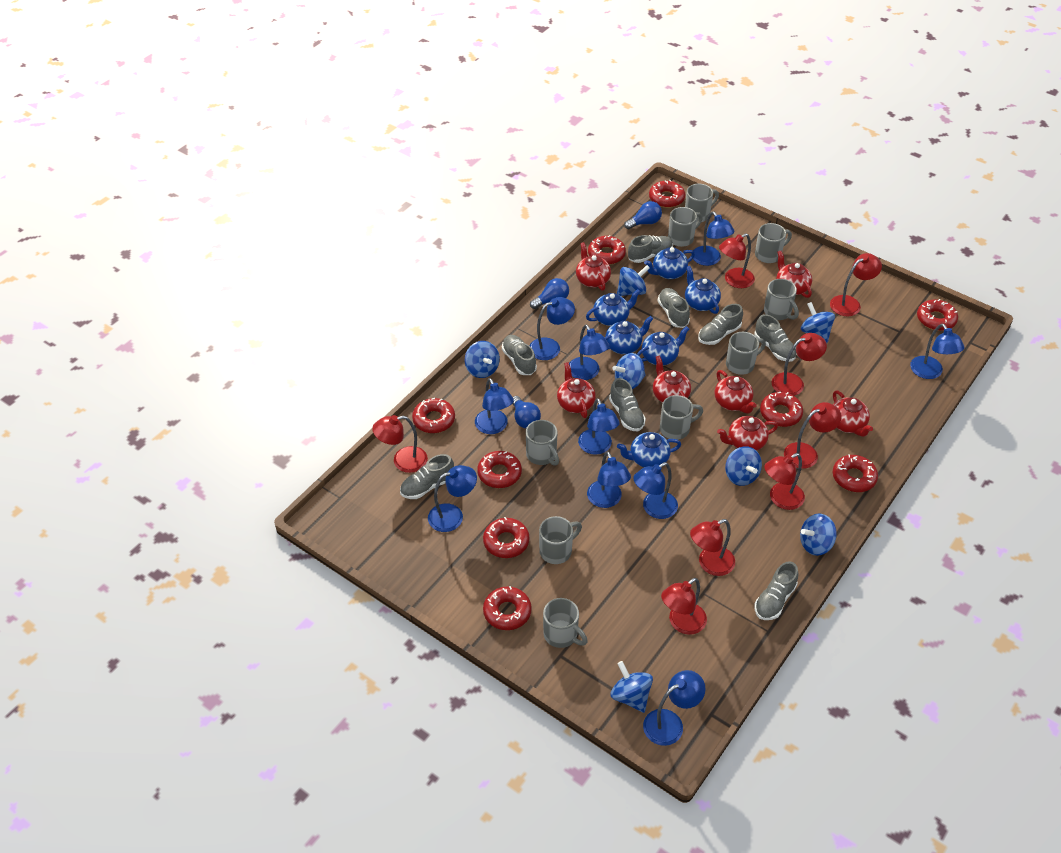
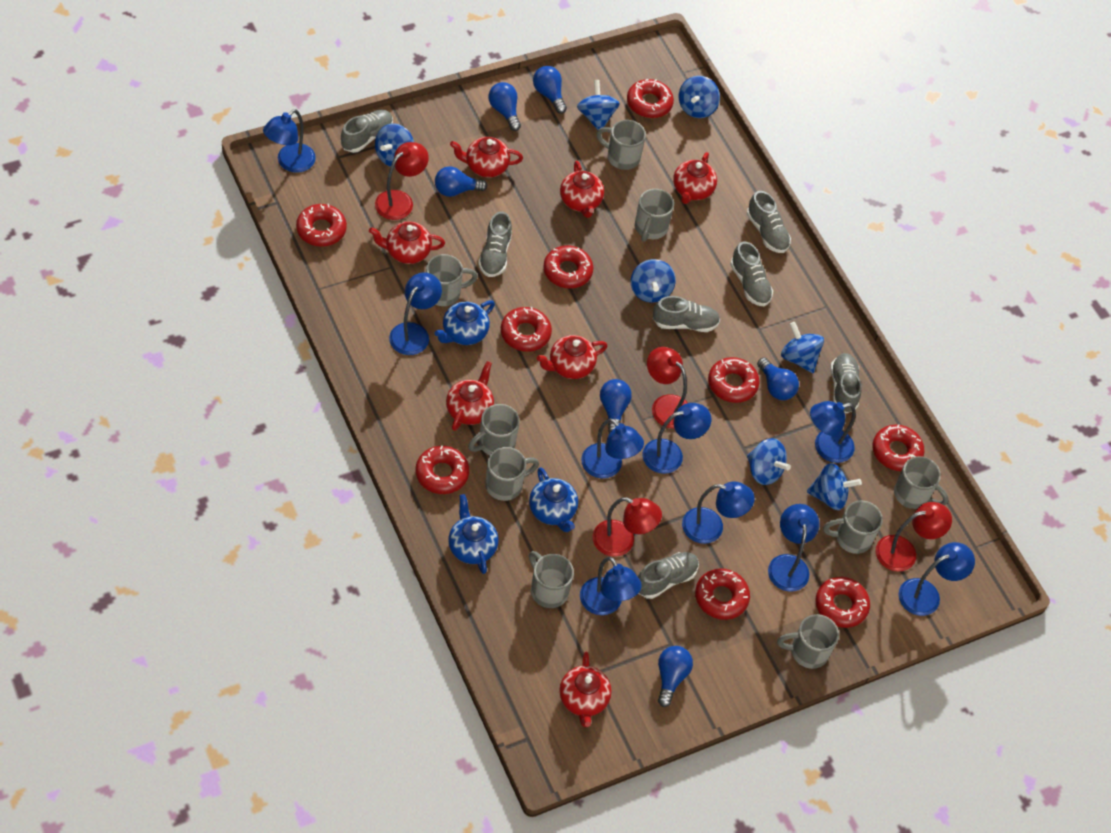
blue lamp: [428,465,477,532] [475,378,514,434] [529,297,575,360] [569,325,609,380] [578,398,620,455] [587,451,631,508] [633,462,678,519] [643,670,706,746] [693,212,735,266] [910,324,965,379] = 10 -> [263,109,316,173] [389,272,442,355] [580,557,642,615] [581,418,644,478] [642,403,711,474] [682,481,755,544] [768,504,820,592] [810,401,856,463] [899,542,975,616] = 9
blue light bulb: [512,396,541,428] [530,278,569,309] [624,201,662,229] = 3 -> [435,166,487,197] [488,82,521,131] [533,66,567,114] [600,379,632,433] [658,646,693,707] [757,357,799,400] = 6
blue teapot: [586,289,640,326] [605,316,653,354] [617,432,681,467] [637,326,689,365] [644,247,695,279] [685,266,721,314] = 6 -> [434,300,495,345] [448,494,498,574] [529,467,578,532] = 3
grey shoe: [400,454,454,499] [502,335,537,375] [609,378,646,431] [628,235,673,263] [657,288,690,328] [698,304,743,345] [754,314,797,362] [754,561,798,620] = 8 -> [341,109,393,153] [478,211,512,277] [638,552,699,599] [653,296,720,332] [730,241,773,306] [747,191,791,253] [830,353,861,413] = 7
red lamp: [372,415,428,473] [661,578,707,635] [690,519,735,576] [719,233,755,288] [764,453,805,510] [772,333,827,396] [784,402,842,469] [830,253,882,316] = 8 -> [375,142,429,220] [593,497,662,557] [647,347,688,428] [876,502,952,572] = 4

